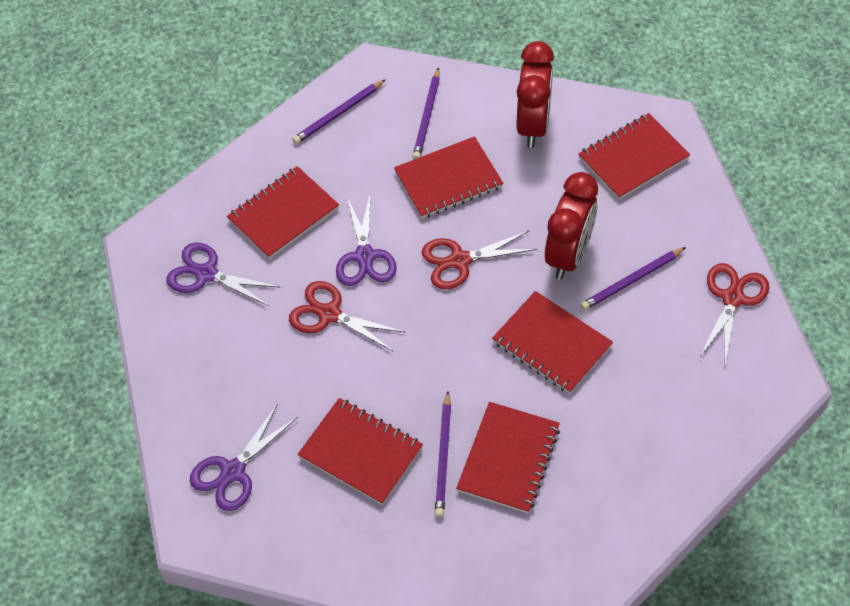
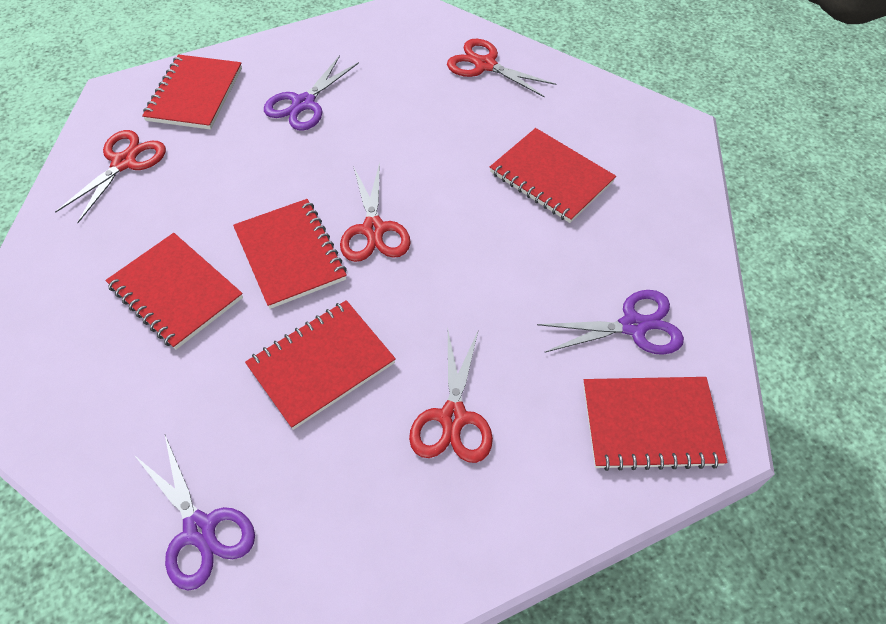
purple pencil: [292,79,386,144] [412,67,440,159] [435,391,451,517] [580,247,686,310] = 4 -> none = 0
red clock: [517,41,554,148] [545,172,598,280] = 2 -> none = 0
red scissors: [289,281,405,352] [421,231,537,289] [700,263,769,364] = 3 -> [55,130,166,223] [340,163,411,262] [409,329,493,463] [447,39,556,98] = 4

